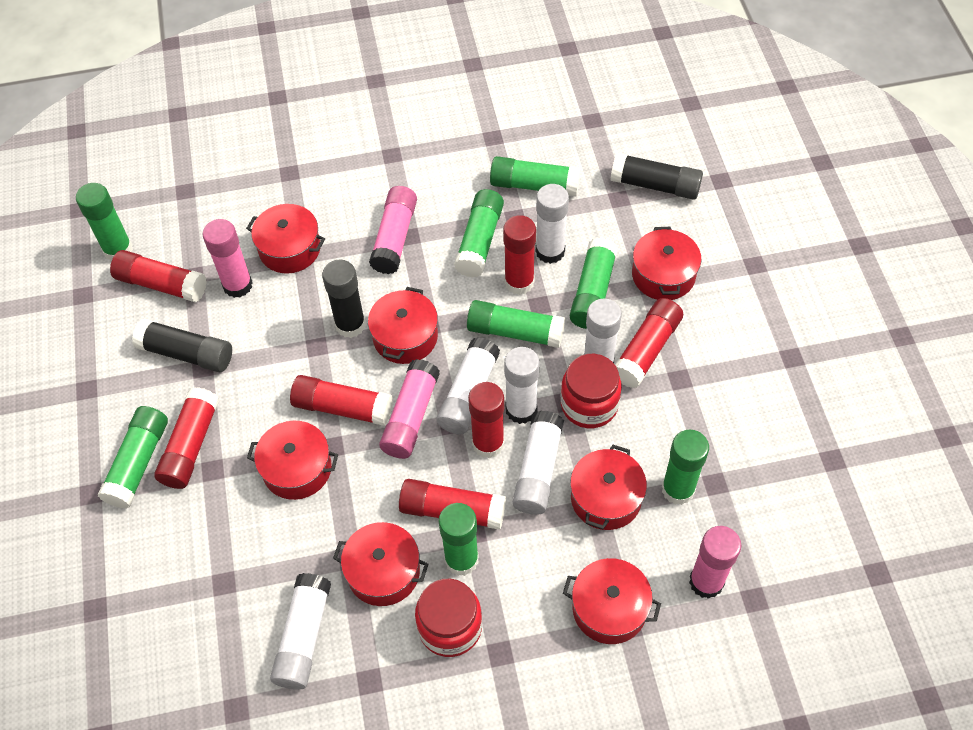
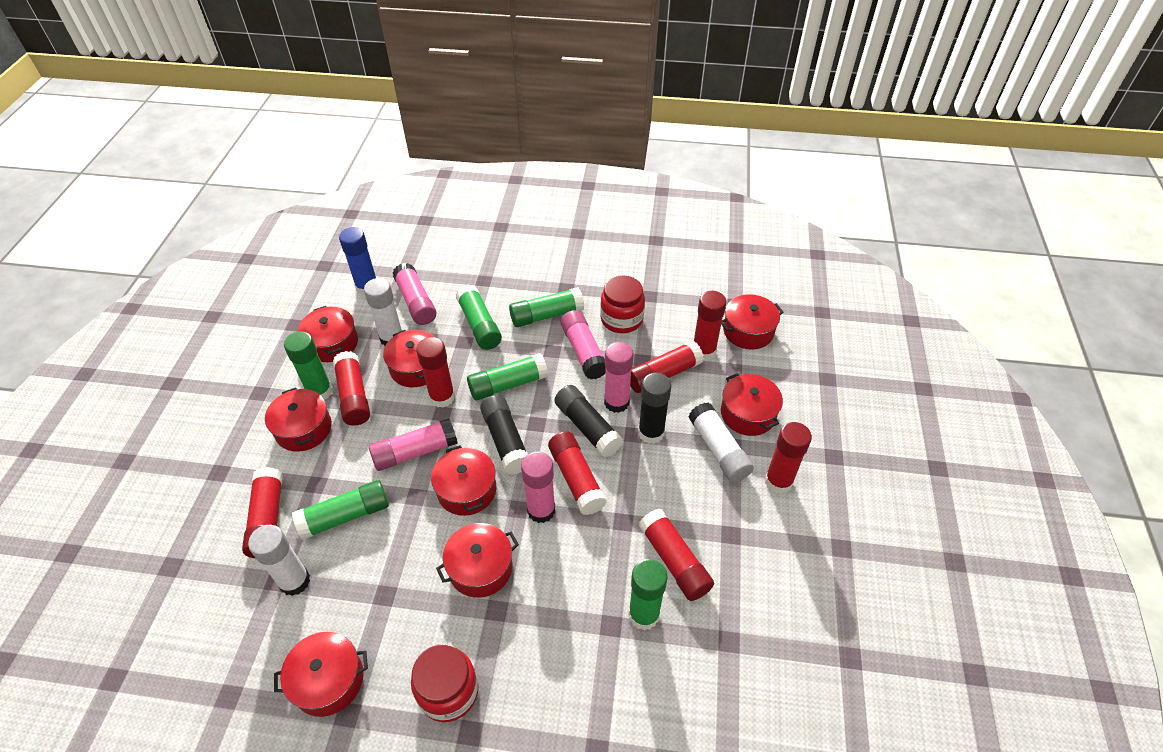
blue glue stick: none = 0 -> [339,227,376,295] = 1
green glue stick: [76,183,133,261] [98,406,168,509] [438,503,479,576] [454,189,504,278] [467,300,565,348] [490,156,581,196] [570,237,618,329] [662,429,709,505] = 8 -> [284,331,333,400] [292,480,389,540] [456,285,502,350] [467,353,548,400] [509,287,584,327] [628,559,668,630] = 6
pink glue stick: [202,219,253,298] [369,186,417,274] [379,359,440,459] [689,526,742,599] = 4 -> [369,418,458,471] [393,263,437,325] [521,451,555,523] [560,310,606,379] [604,342,634,413] = 5
red glue stick: [110,250,207,303] [154,387,219,489] [290,375,393,426] [399,479,506,530] [468,382,504,458] [503,215,536,295] [615,298,683,388] = 7 -> [242,467,283,558] [333,351,370,426] [416,337,455,408] [548,431,607,515] [630,341,704,393] [638,509,714,601] [694,291,727,361] [765,422,812,494] = 8
red pot: [246,204,325,274] [247,421,338,500] [333,522,428,606] [368,287,438,364] [563,558,661,644] [570,445,647,530] [632,227,701,300] = 7 -> [265,387,332,452] [274,632,368,717] [298,306,358,362] [383,330,435,387] [431,445,496,516] [436,523,519,598] [721,294,784,350] [721,373,783,436] = 8
white glue stick: [270,573,331,690] [437,337,500,434] [504,347,540,424] [513,410,564,515] [536,184,569,264] [584,298,622,363] = 6 -> [248,525,310,596] [364,278,403,346] [688,402,754,482] = 3

